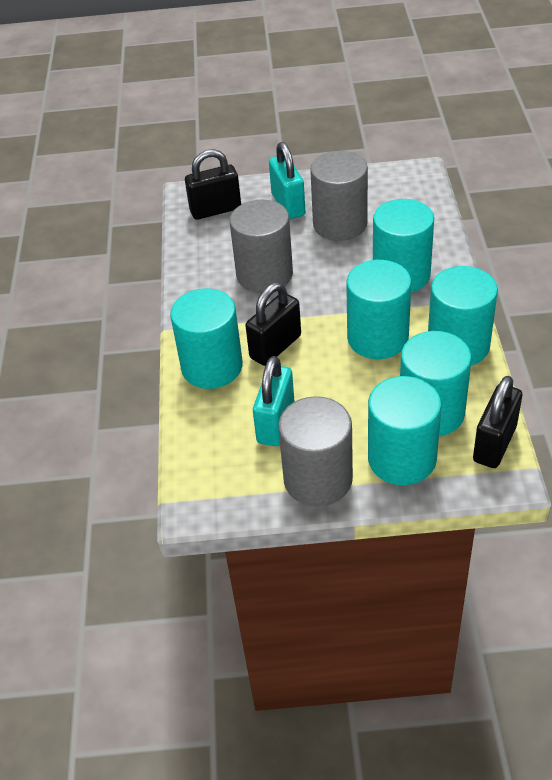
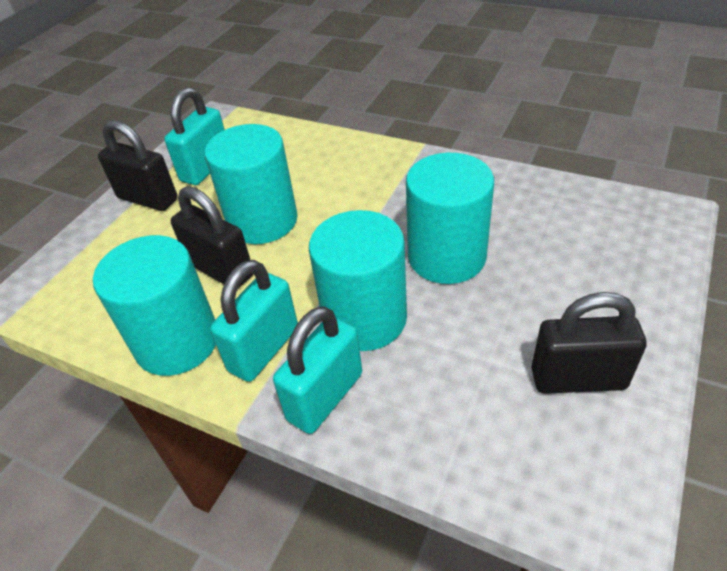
grey cylinder: [230,200,293,293] [278,396,353,507] [310,151,368,241] = 3 -> none = 0
turquoise cylinder: [170,288,243,389] [346,260,411,359] [368,376,442,485] [373,199,434,292] [400,331,472,436] [428,266,498,366] = 6 -> [93,235,216,376] [204,124,298,244] [309,210,407,351] [406,153,494,284] = 4
turquoise padlock: [253,356,295,446] [269,142,305,219] = 2 -> [164,87,225,185] [210,260,298,382] [273,306,362,434] = 3

